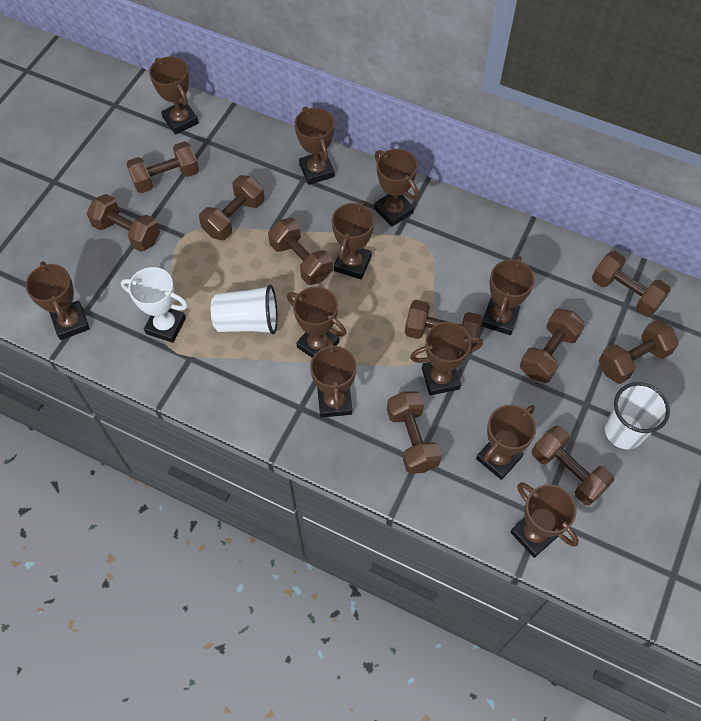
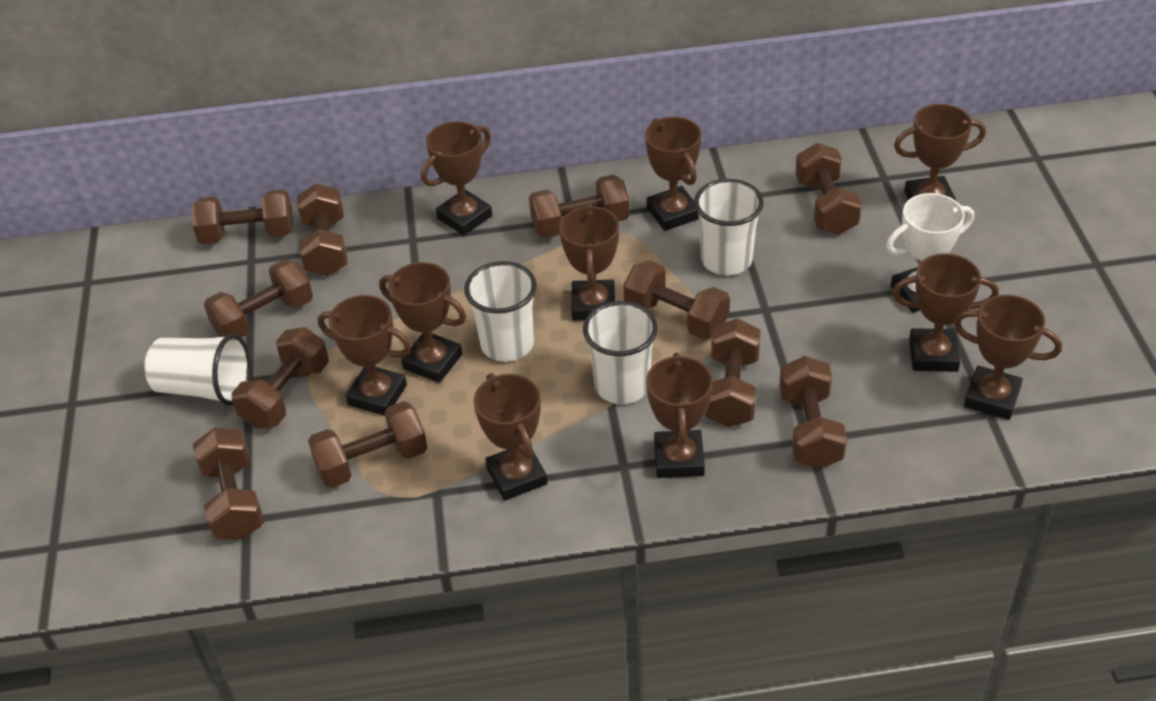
brown dumbbell: [87,194,160,252] [126,141,199,193] [199,175,264,240] [268,218,333,285] [387,391,442,474] [405,300,482,348] [520,308,585,383] [532,426,614,505] [592,251,671,317] [599,320,679,384] = 10 -> [192,189,293,244] [193,427,264,540] [204,259,313,337] [231,327,329,429] [297,184,348,277] [308,401,427,488] [529,175,630,238] [623,260,730,340] [705,318,761,427] [779,356,847,469] [795,143,862,235] = 11
brown trophy: [25,261,90,340] [149,56,199,135] [287,287,346,358] [295,107,335,185] [310,339,357,418] [332,201,374,279] [374,149,419,227] [410,322,483,395] [476,405,536,480] [482,256,535,335] [510,482,579,558] = 11 -> [318,295,411,416] [379,262,466,383] [421,122,492,235] [474,373,547,501] [559,204,619,321] [645,117,702,231] [646,352,713,478] [892,253,999,372] [894,104,986,201] [953,295,1062,420] = 10
white cup: [211,284,278,334] [605,382,670,449] = 2 -> [144,334,250,406] [464,261,537,362] [583,301,658,404] [694,179,764,275] = 4

